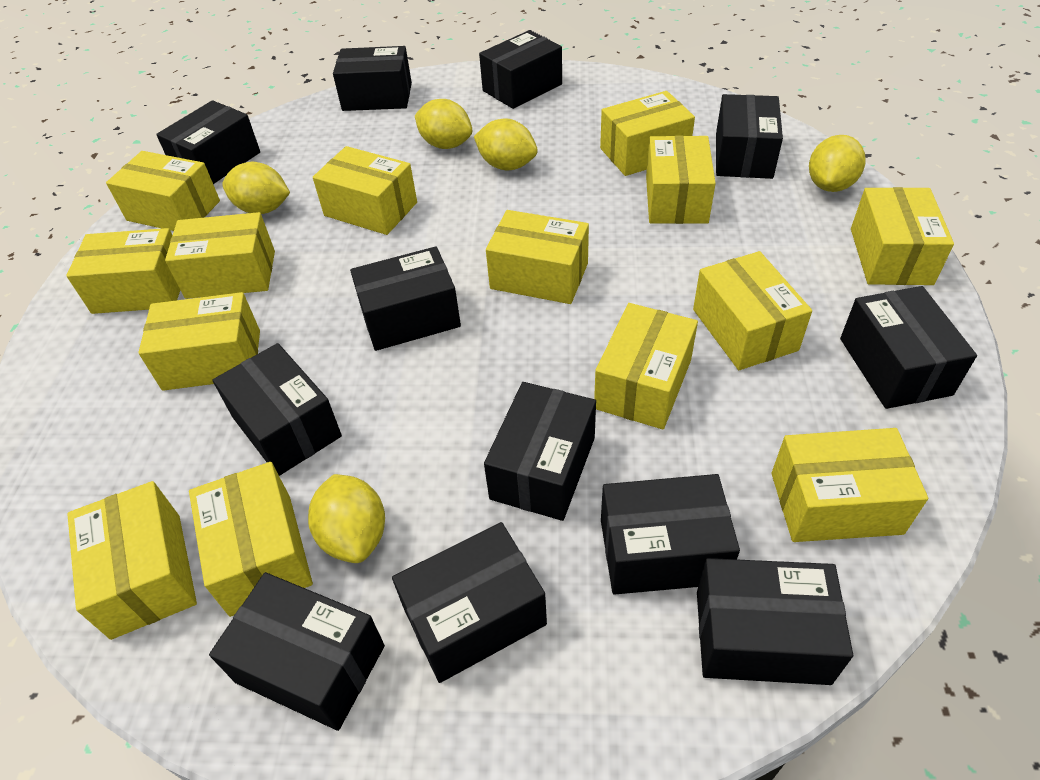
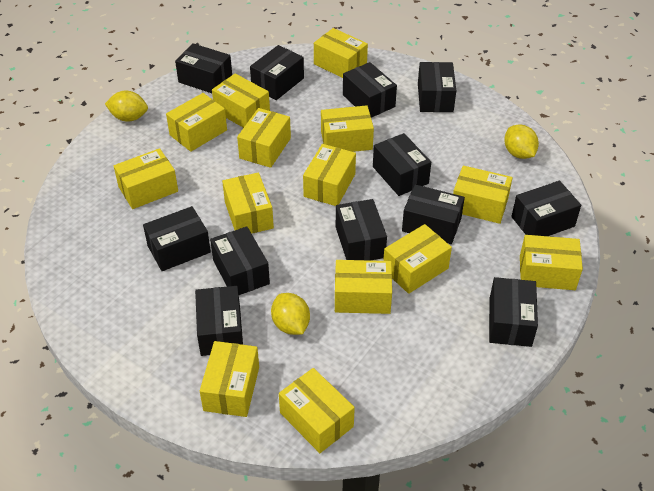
yellow lemon: [222,162,290,214] [308,474,385,563] [415,99,472,149] [474,118,538,170] [809,135,865,192] = 5 -> [105,91,148,121] [271,293,310,335] [504,124,539,159] = 3

